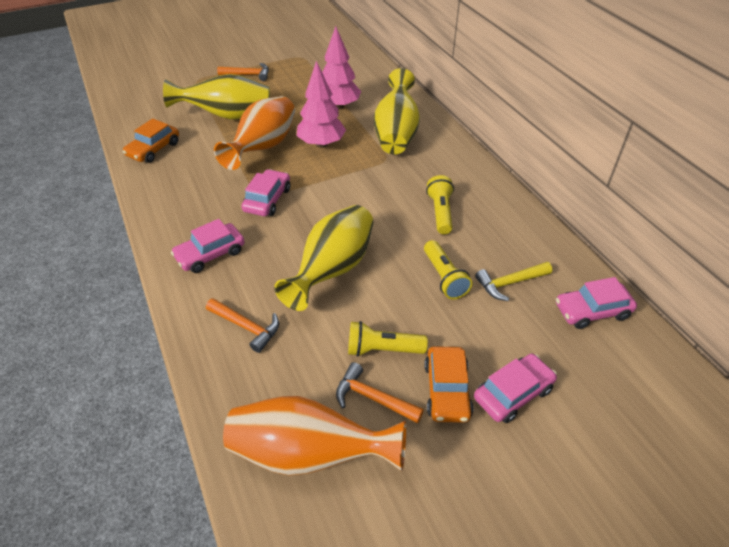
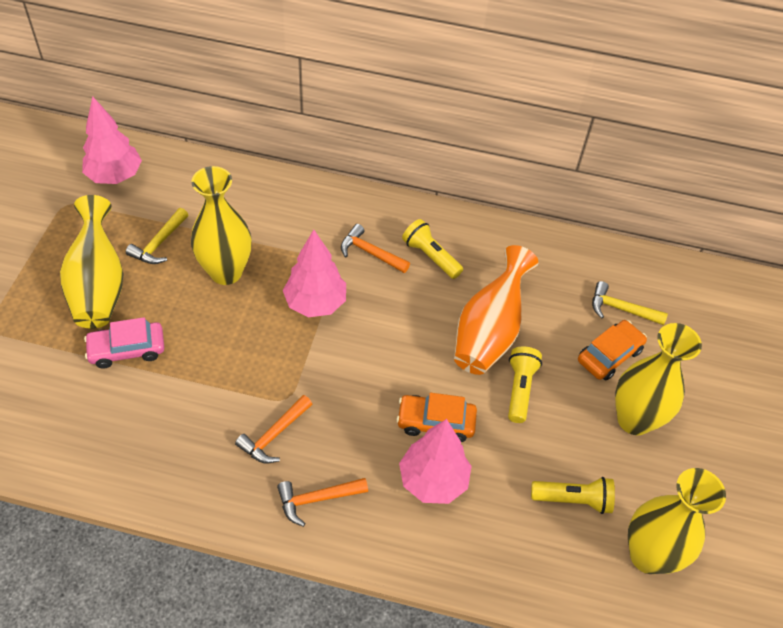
orange vase: [214,96,295,170] [223,396,406,475] = 2 -> [454,245,538,375] = 1
pink car: [171,219,245,273] [241,169,290,216] [474,354,557,423] [556,277,637,329] = 4 -> [84,317,164,369] = 1
pink tree: [297,61,346,148] [322,26,361,110] = 2 -> [82,96,142,184] [283,230,346,317] [399,419,472,504] = 3
yellow hammer: [475,262,552,301] = 1 -> [126,208,188,264] [592,281,668,325] = 2
yellow vase: [163,74,270,120] [274,205,374,311] [374,68,420,155] = 3 -> [60,195,124,329] [191,166,252,285] [615,323,702,435] [628,468,726,574] = 4

